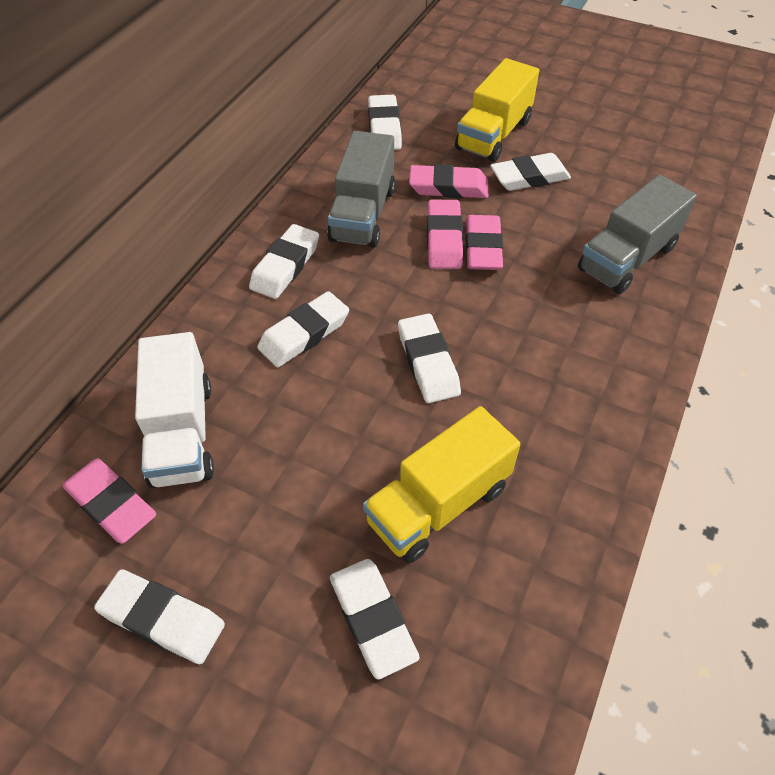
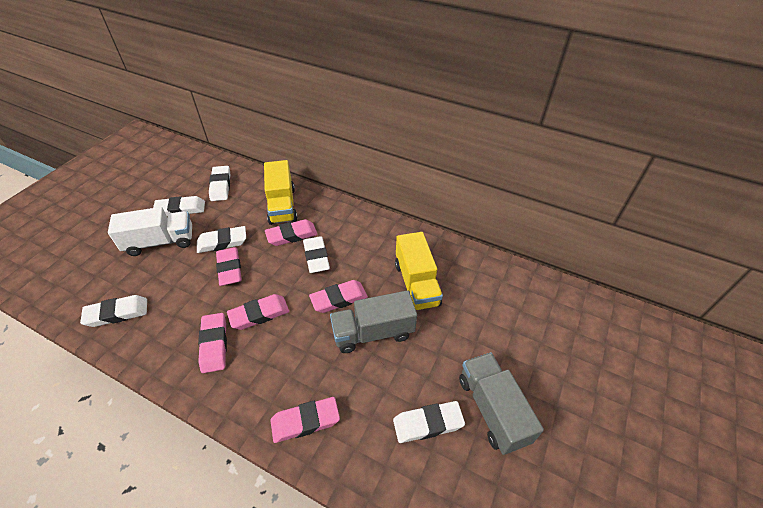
pink eraser: [62,458,156,544] [409,164,489,198] [427,200,463,269] [466,215,503,270] = 4 -> [198,313,227,373] [216,247,242,286] [227,294,289,330] [265,219,318,246] [271,397,340,443] [309,280,368,313] = 6
white eraser: [94,569,225,664] [249,224,319,299] [257,291,349,367] [330,559,420,679] [368,95,402,150] [398,313,461,403] [490,153,571,191] = 7 -> [80,295,147,327] [153,196,205,216] [197,226,246,253] [209,166,230,201] [303,236,330,273] [393,401,465,443] = 6

